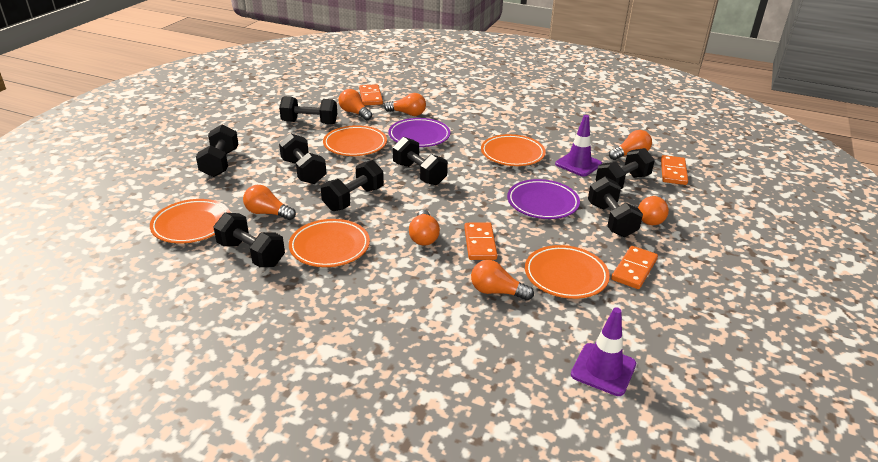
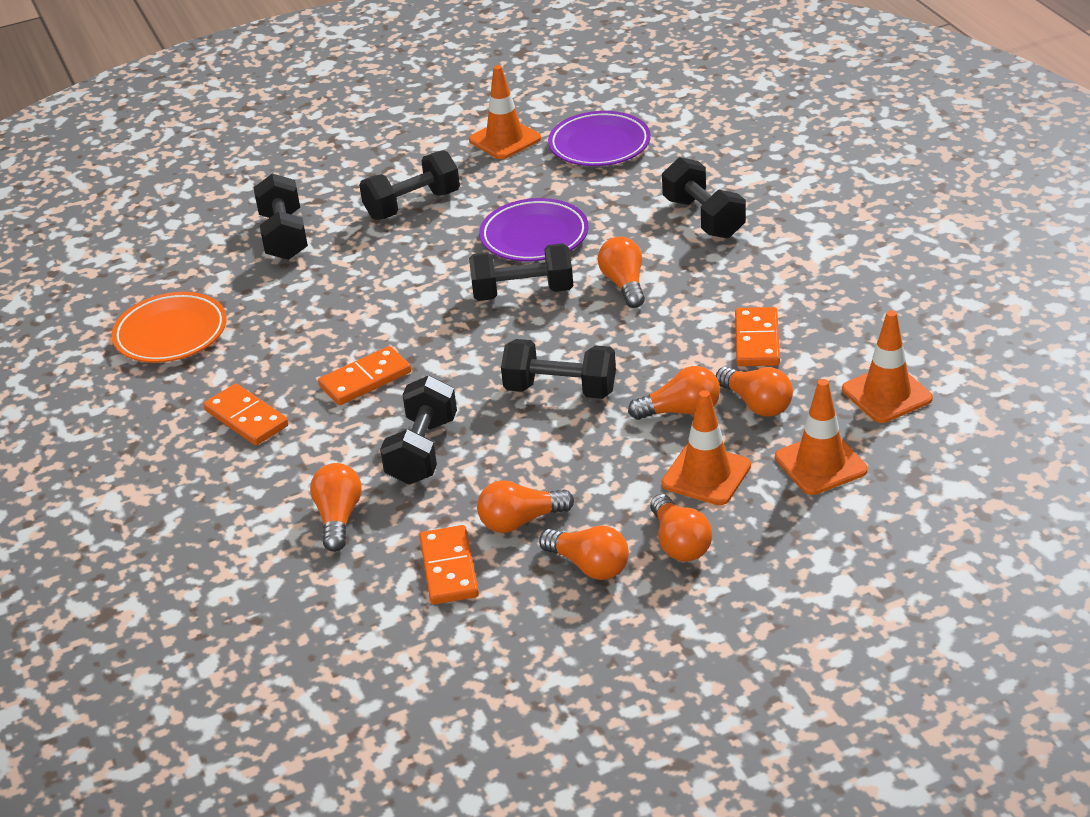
black dumbbell: [196,124,239,177] [213,213,285,267] [279,96,337,125] [279,134,327,184] [321,160,384,211] [393,137,448,185] [588,177,643,237] [596,148,655,189] = 8 -> [254,173,308,260] [359,150,460,220] [380,376,457,485] [469,243,573,301] [501,339,616,399] [662,157,746,238] = 6
orange plate: [150,199,230,243] [289,219,370,267] [323,125,387,156] [481,134,546,166] [525,245,610,299] = 5 -> [111,292,227,363] = 1
orange traffic cone: none = 0 -> [469,65,541,159] [662,390,751,505] [775,379,867,495] [842,310,933,423] = 4
purple traffic cone: [555,115,602,177] [571,307,636,396] = 2 -> none = 0

